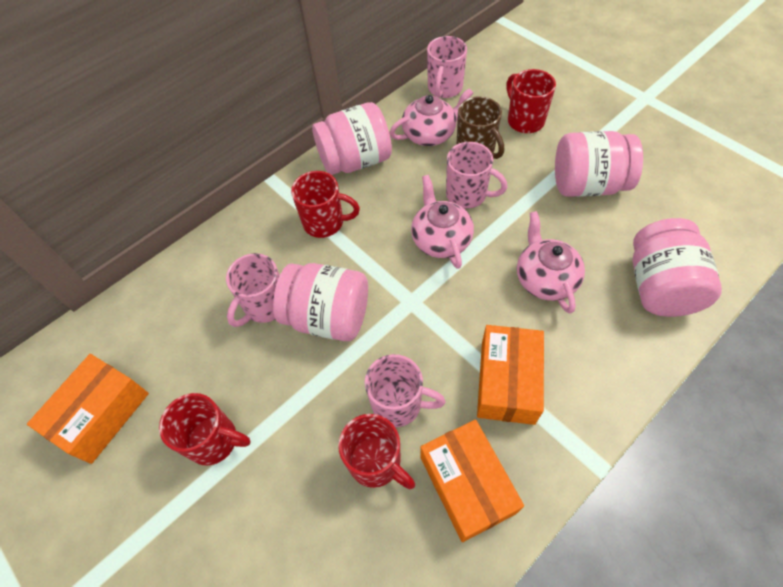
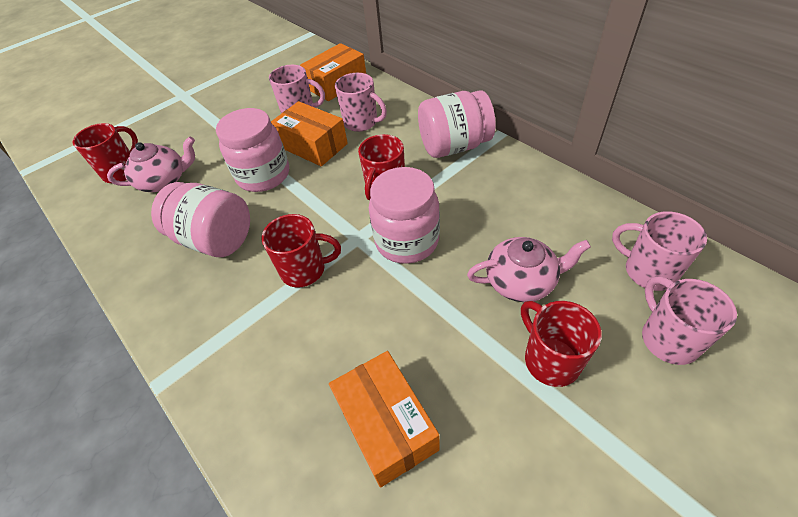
brown mug: [457,96,504,159] = 1 -> none = 0
pink teapot: [390,88,473,146] [411,175,474,269] [517,211,585,314] = 3 -> [107,136,195,192] [467,237,591,302] = 2

